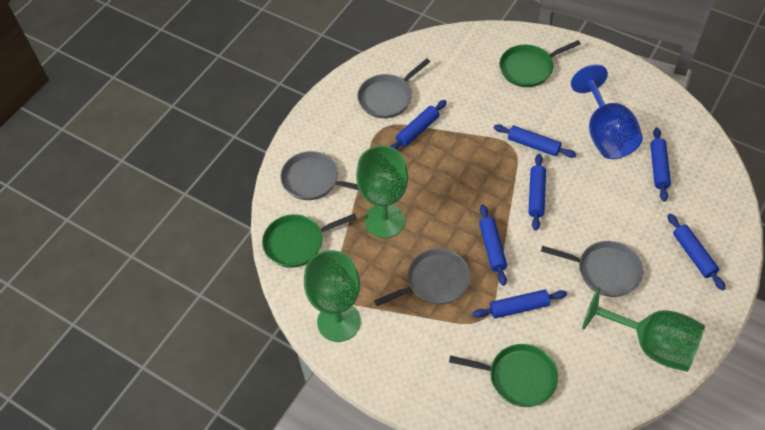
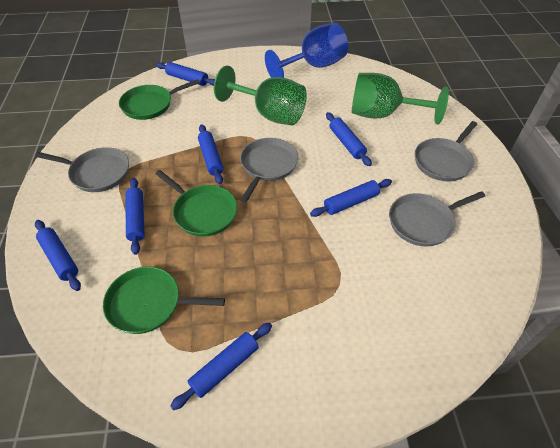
green goblet: [304,250,361,342] [356,145,408,238] [582,287,705,372] = 3 -> [214,65,307,125] [352,73,449,124] = 2

